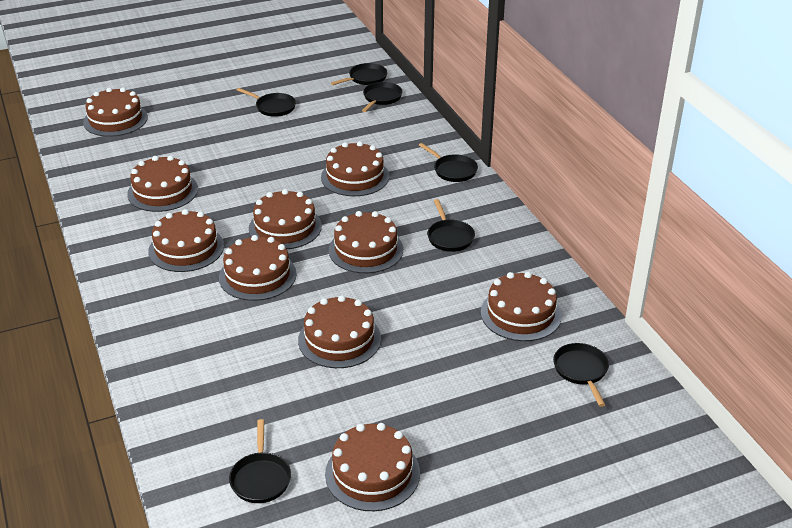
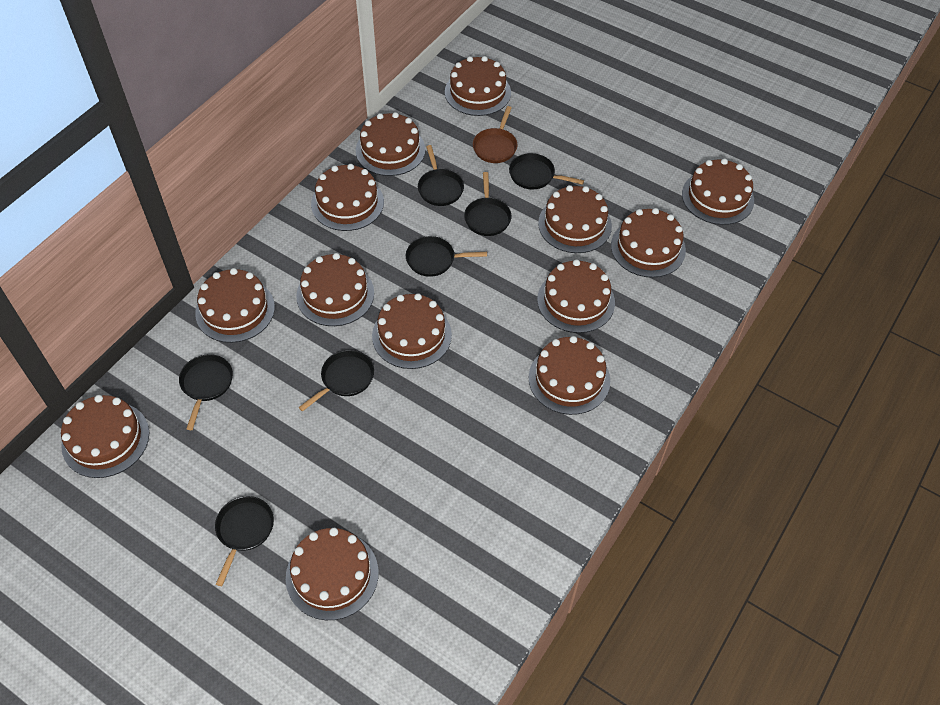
brown cake: [83,87,148,137] [127,155,198,212] [148,209,224,272] [219,235,297,301] [249,189,322,249] [298,295,381,368] [321,141,389,196] [325,423,420,511] [329,211,403,273] [481,272,562,341] = 10 -> [61,395,149,478] [195,268,275,343] [286,528,379,620] [296,253,374,326] [311,164,384,231] [356,112,425,176] [372,293,452,369] [445,56,511,116] [529,336,610,415] [537,259,615,333] [538,185,612,253] [611,208,686,278] [682,158,754,225] = 13
brown pan: none = 0 -> [473,106,517,163] = 1

